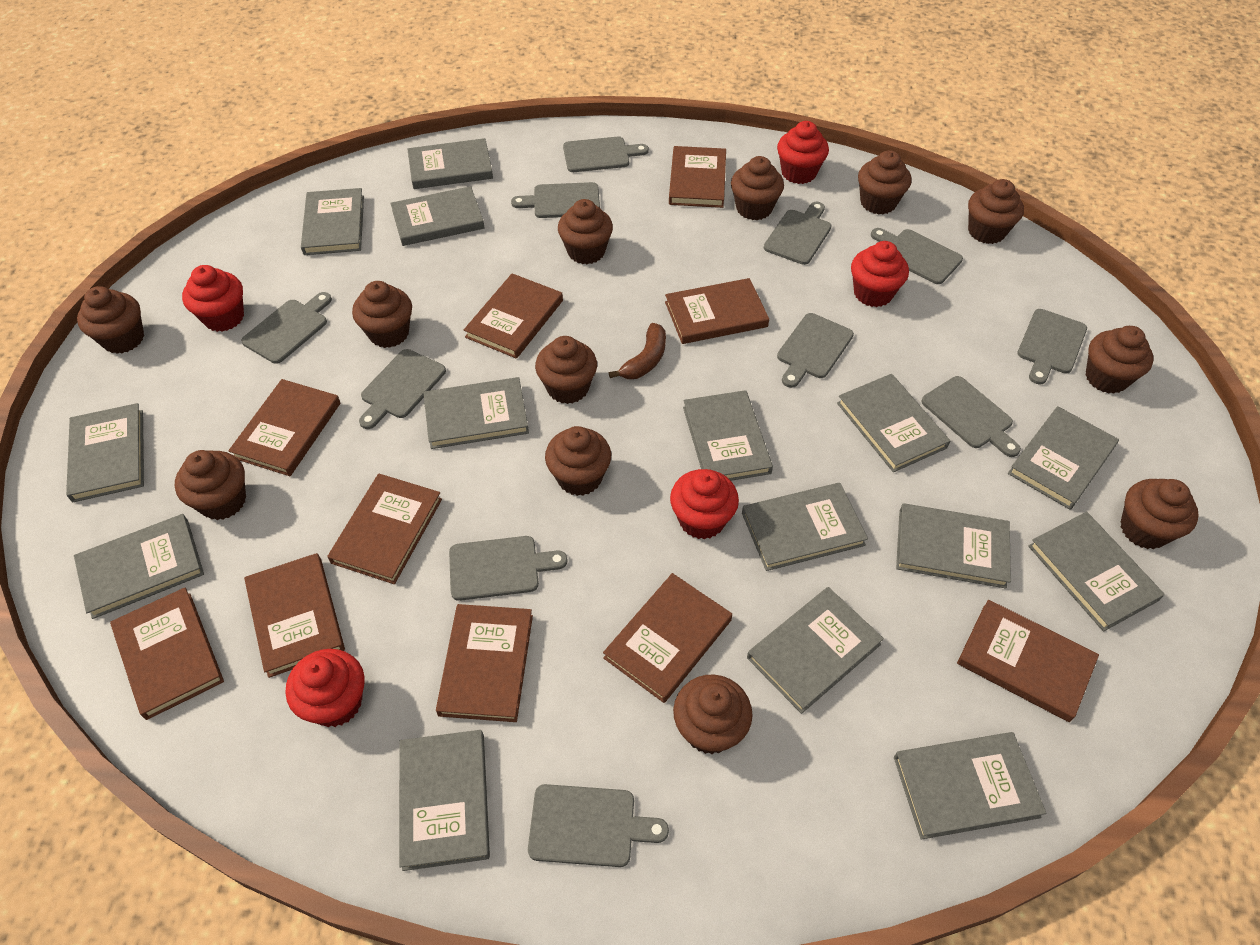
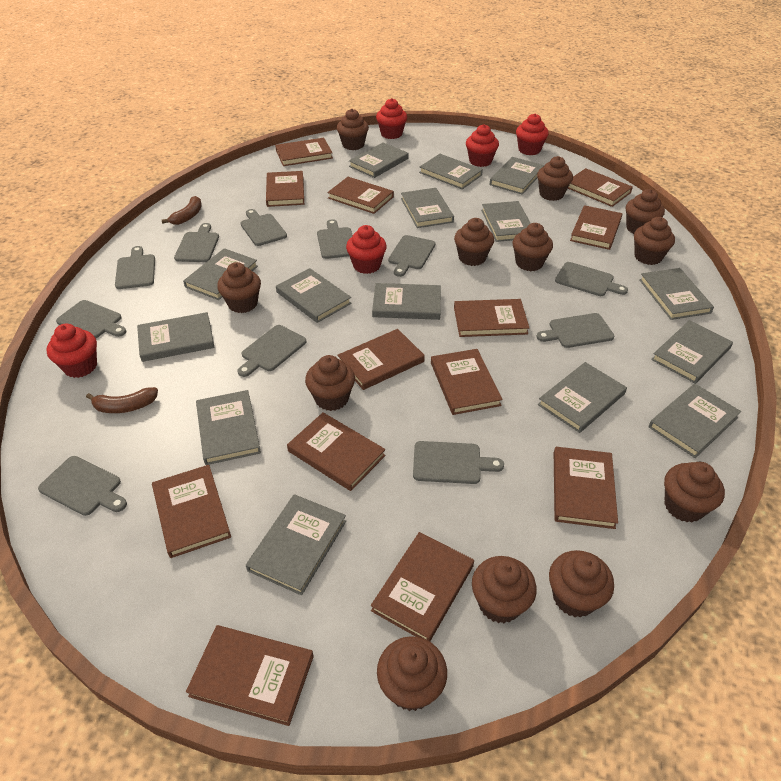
brown banana: [609,323,666,379] = 1 -> [86,387,158,413] [162,196,202,225] = 2
brown book: [110,588,224,720] [228,379,340,476] [244,553,345,678] [327,474,442,584] [436,604,533,722] [464,273,563,359] [603,573,732,703] [665,278,769,344] [669,146,726,208] [957,600,1099,722] = 10 -> [152,465,231,558] [186,625,314,726] [266,171,304,207] [275,138,333,166] [287,412,386,491] [327,177,394,214] [337,329,425,390] [371,532,474,642] [431,349,503,415] [454,299,529,337] [554,447,618,529] [568,168,633,207] [570,205,622,250] = 13

